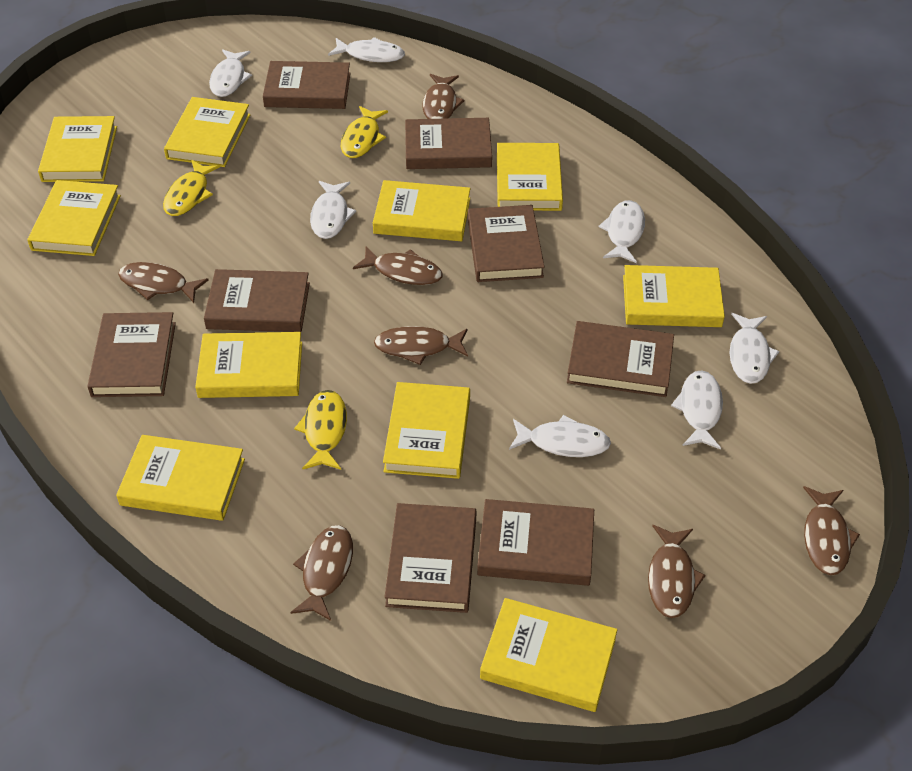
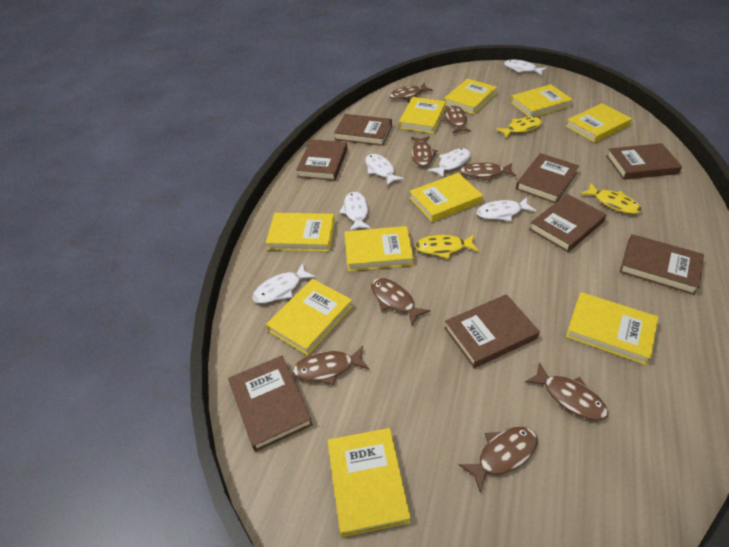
brown fish: [118,262,209,303] [290,525,353,621] [353,246,443,285] [374,326,468,365] [422,74,465,119] [648,525,706,618] [803,486,860,575] = 7 -> [293,346,369,385] [371,278,430,325] [389,83,433,100] [411,136,438,166] [442,106,471,133] [458,427,538,493] [460,162,516,181] [525,362,608,420] = 8
white fish: [209,49,252,97] [310,181,356,239] [328,37,405,62] [509,415,611,457] [598,200,645,263] [671,370,723,449] [729,313,779,384] = 7 -> [252,263,316,303] [339,192,371,231] [365,154,405,186] [427,148,470,178] [476,197,536,221] [504,60,547,75] = 6

